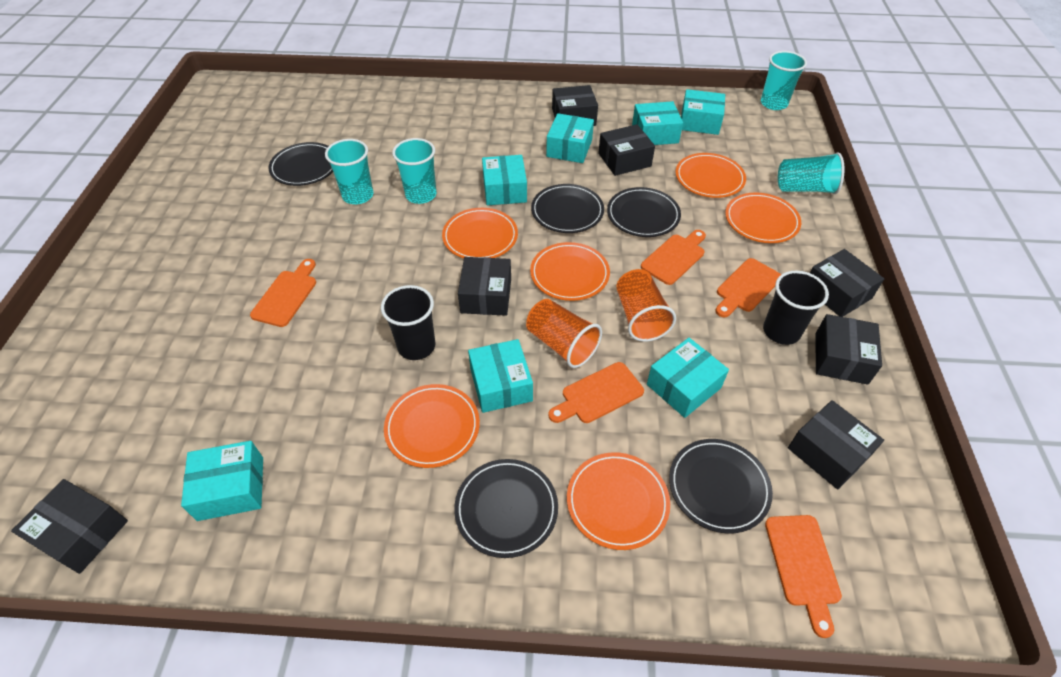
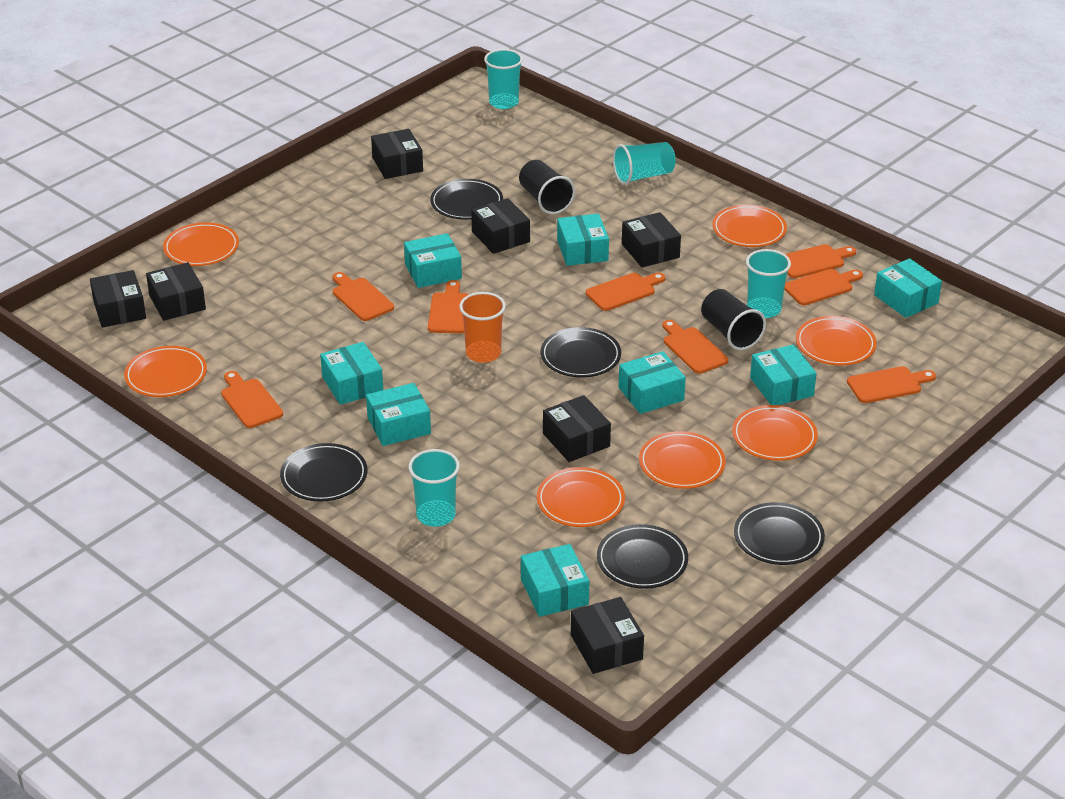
orange cup: [526,299,602,368] [616,269,676,342] = 2 -> [459,292,506,363] = 1
orange cutting board: [250,259,316,327] [548,362,644,423] [641,230,706,285] [716,258,781,318] [765,515,842,638] = 5 -> [221,371,283,428] [332,272,394,321] [428,280,469,334] [586,273,665,311] [662,320,728,374] [784,269,863,305] [785,244,856,278] [847,366,936,403] = 8
orange plate: [384,384,480,468] [442,208,518,258] [530,242,610,301] [567,452,670,550] [676,153,746,198] [725,192,801,243] = 6 -> [124,346,207,397] [163,222,239,266] [537,467,625,527] [639,431,726,489] [712,205,787,247] [732,405,818,461] [796,316,877,366] = 7
turquoise box: [181,441,263,521] [468,339,533,413] [482,155,527,205] [546,113,594,163] [632,101,683,145] [647,338,729,418] [681,89,725,135] = 7 -> [320,342,383,405] [366,383,431,446] [404,233,462,288] [521,544,590,617] [557,214,609,266] [619,351,686,414] [750,345,817,405] [874,258,942,318] = 8

